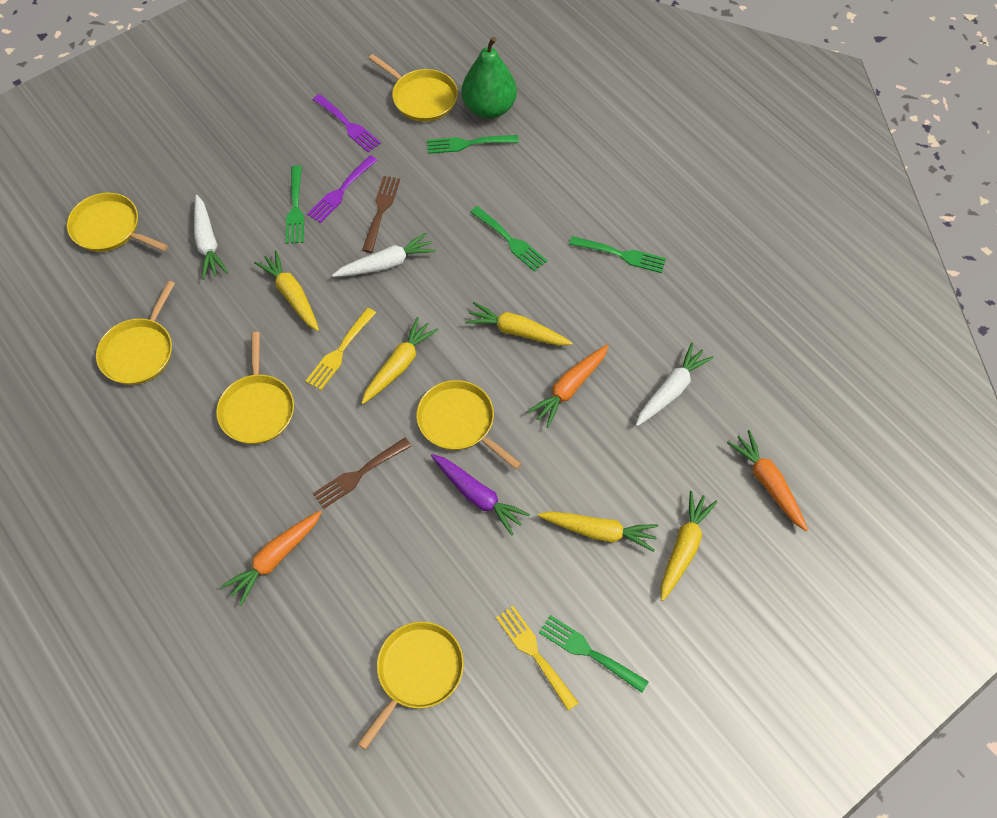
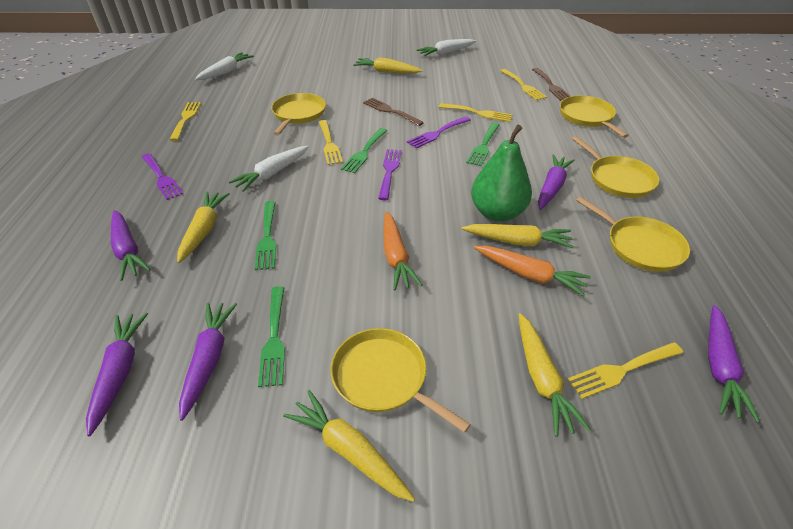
green fork: [286,165,304,244] [427,135,519,154] [471,206,547,271] [539,615,649,693] [569,236,666,273] = 5 -> [255,201,276,270] [258,286,285,387] [341,128,387,173] [466,122,500,166] = 4
orange carrot: [221,510,322,605] [527,345,609,428] [727,430,808,532] = 3 -> [384,211,422,291] [474,246,591,296] = 2
purple carrot: [431,454,530,536] = 1 -> [86,313,148,436] [111,210,151,281] [179,303,237,421] [538,154,575,210] [708,305,760,422] = 5
purple fork: [307,155,377,223] [313,94,381,152] = 2 -> [142,153,183,200] [378,149,402,200] [407,117,471,148] = 3
yellow fork: [306,308,376,390] [496,606,579,711] = 2 -> [170,102,201,141] [319,120,343,165] [439,103,513,122] [500,69,547,100] [567,342,683,399] = 5
yellow pan: [67,193,168,252] [96,281,175,385] [216,332,294,444] [358,622,464,750] [369,54,458,122] [417,380,521,469] = 6 -> [271,93,326,135] [331,328,471,433] [560,95,629,138] [572,136,659,198] [576,197,690,272] = 5

